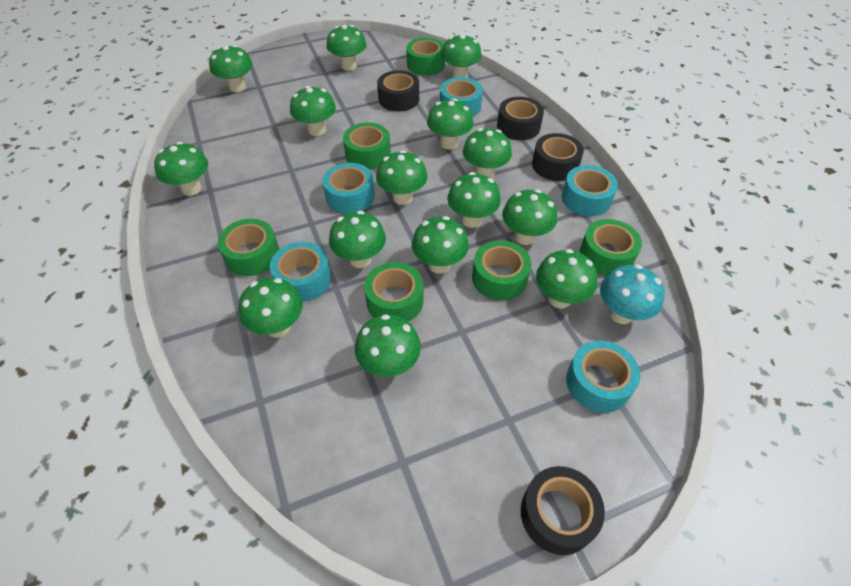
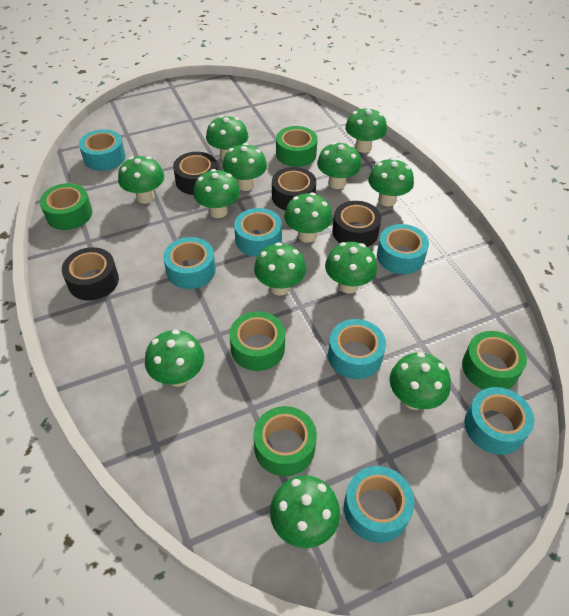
green mushroom: [154,142,208,196] [209,45,252,92] [238,277,303,338] [290,86,336,136] [327,25,367,71] [329,211,386,268] [355,314,421,377] [376,150,427,205] [412,216,469,274] [427,98,474,150] [441,34,482,78] [447,172,501,228] [463,128,512,178] [502,189,557,245] [536,249,597,309] = 15 -> [118,156,164,204] [145,330,204,387] [193,169,240,218] [206,115,248,160] [222,143,267,191] [254,242,306,296] [270,475,340,548] [284,192,333,243] [317,142,361,189] [325,242,377,294] [345,107,387,153] [368,158,414,206] [390,352,451,410] = 13
green tape: [218,219,279,276] [343,122,391,169] [364,262,423,322] [406,38,445,75] [472,240,531,300] [579,219,642,276] = 6 -> [40,183,93,230] [229,311,285,371] [253,406,317,476] [276,126,318,167] [462,331,527,390] = 5
turquoise mushroom: [600,264,665,324] = 1 -> none = 0
turquoise tape: [270,242,331,302] [323,163,375,214] [440,77,483,116] [562,165,618,216] [566,341,640,413] = 5 -> [79,129,126,171] [163,237,216,289] [234,208,282,257] [328,319,386,379] [344,466,415,543] [377,224,429,274] [464,387,534,455] = 7

